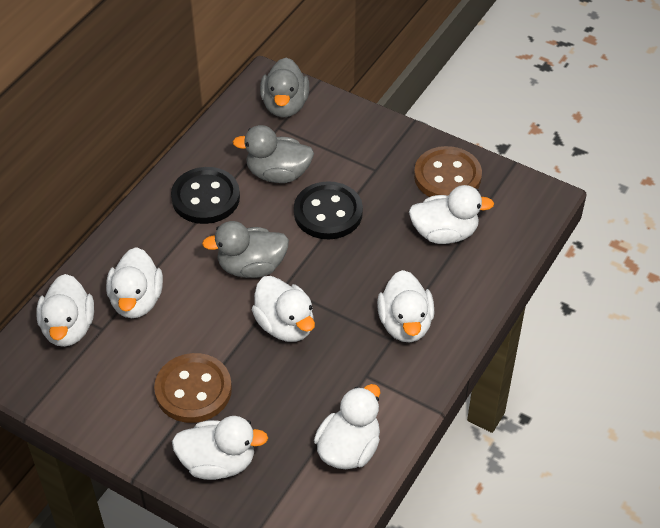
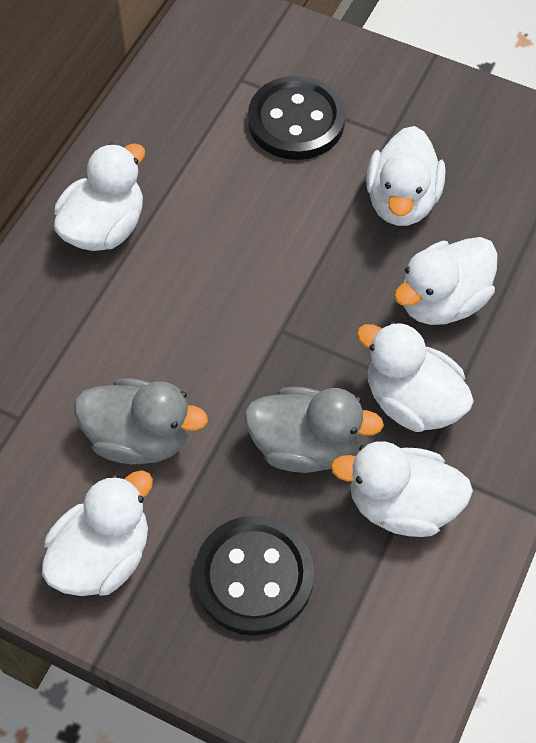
brown button: [154,353,232,423] [414,146,482,197] = 2 -> none = 0
grey duck: [202,221,289,278] [233,125,314,183] [260,57,309,118] = 3 -> [74,378,208,464] [244,387,384,473] = 2
white duck: [36,274,94,347] [106,247,163,318] [172,416,268,480] [252,276,315,342] [314,384,380,469] [377,270,434,343] [409,185,494,244] = 7 -> [42,470,153,596] [54,143,145,251] [331,441,473,537] [357,322,474,432] [366,126,445,226] [394,237,498,325] = 6

